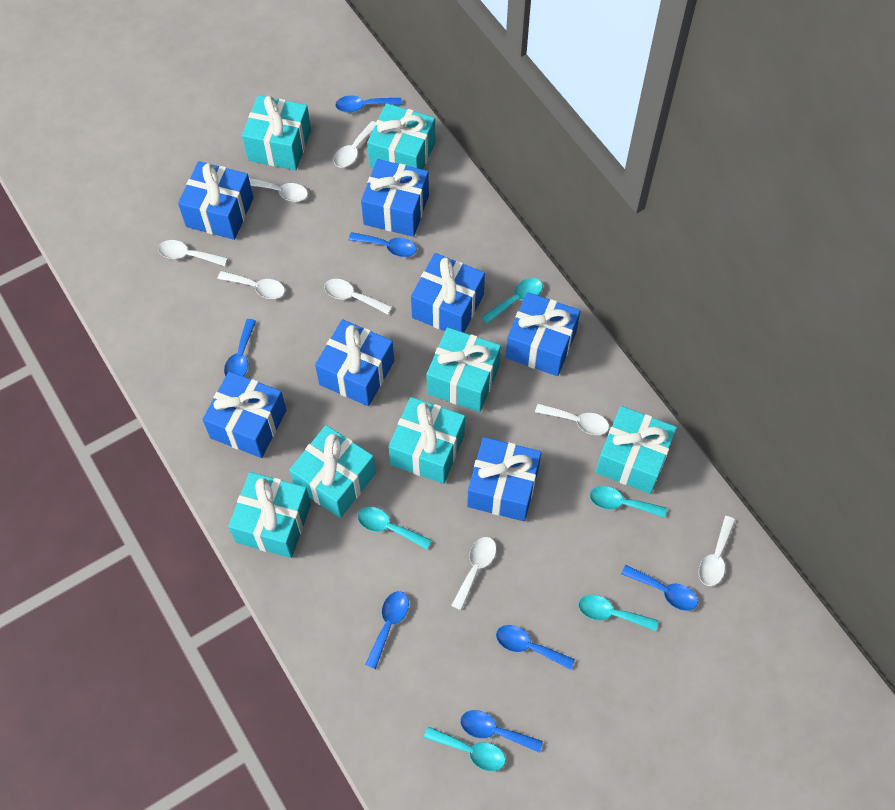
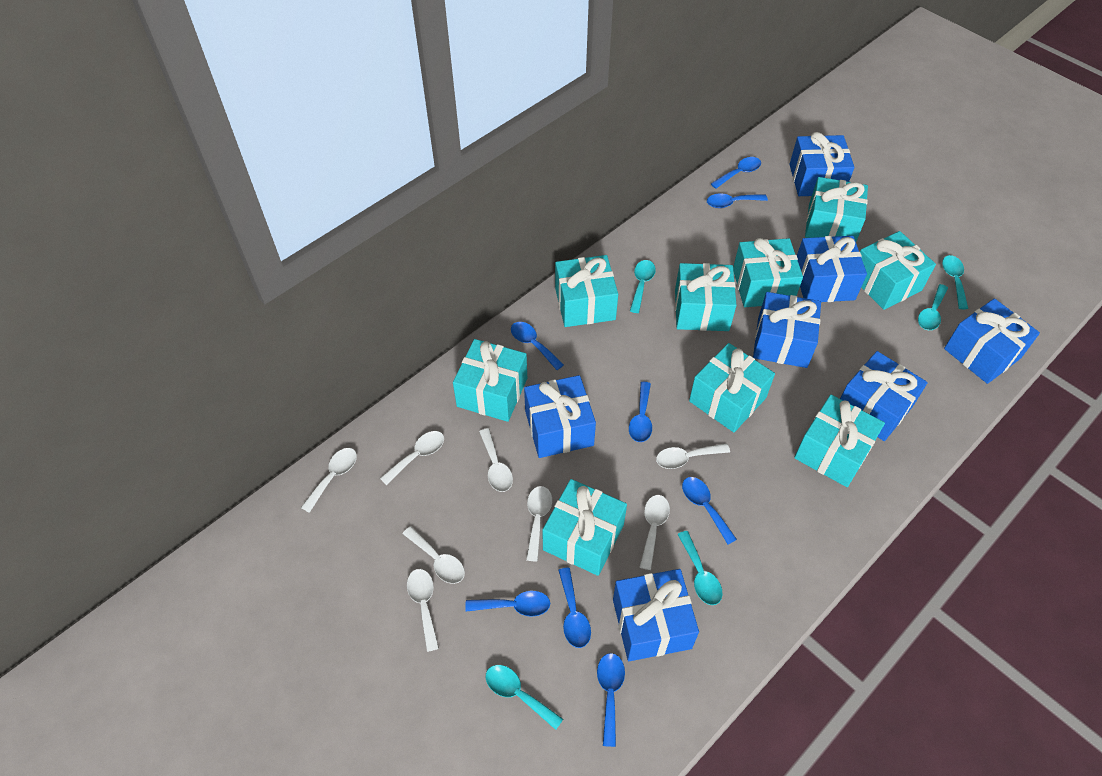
blue spoon: [224,319,256,377] [335,96,402,112] [348,232,417,257] [365,591,409,669] [460,710,543,752] [496,625,575,670] [621,565,698,611] = 7 -> [465,591,550,617] [511,322,564,370] [559,568,591,648] [597,653,625,747] [629,382,652,442] [682,477,737,545] [707,193,768,208] [711,157,761,189] = 8
turquoise gift: [228,472,311,558] [242,95,311,170] [289,425,376,518] [367,103,435,170] [388,397,465,484] [426,327,501,412] [596,406,677,494] = 7 -> [453,339,527,422] [542,479,627,576] [555,255,618,327] [675,263,737,331] [689,343,775,432] [733,238,803,307] [794,395,885,487] [805,177,868,241] [860,231,936,310] = 9

